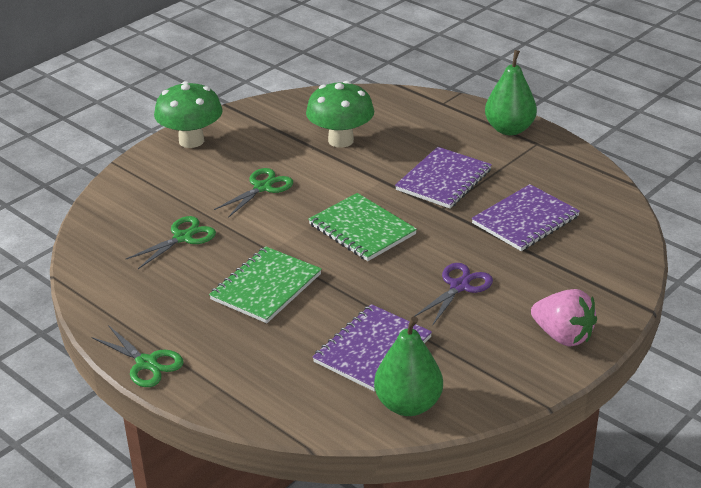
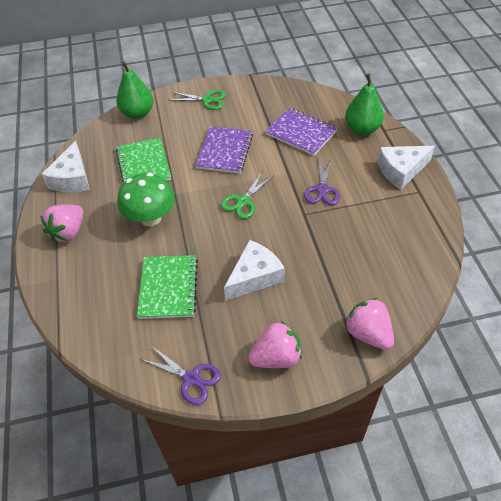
green mushroom: [154,81,223,148] [306,81,374,148] = 2 -> [118,173,175,227] = 1
green scissors: [92,325,184,387] [126,216,216,269] [214,168,293,218] = 3 -> [171,90,226,110] [221,172,274,219] = 2
pink strawberry: [531,289,597,347] = 1 -> [40,204,83,243] [248,321,302,368] [345,298,394,350] = 3
purple notebook: [312,304,432,392] [395,147,492,209] [471,184,580,251] = 3 -> [195,126,253,174] [265,108,337,156] = 2
purple scissors: [415,263,493,326] = 1 -> [140,346,221,405] [304,159,340,205] = 2
white cheese: none = 0 -> [41,141,90,192] [224,240,285,301] [378,146,435,190] = 3

